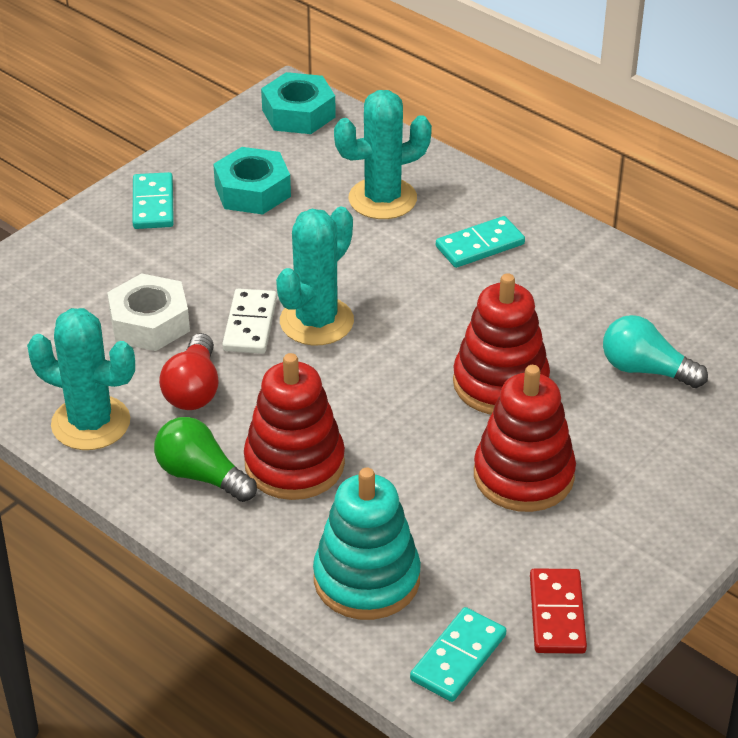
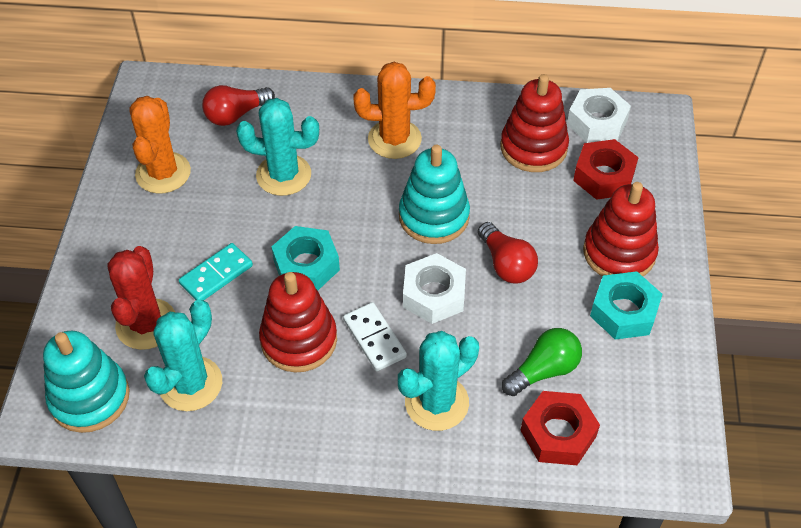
orange cactus: none = 0 -> [129,96,191,194] [354,62,436,159] = 2
red cactus: none = 0 -> [107,246,176,350] = 1
red domino: [530,568,587,654] = 1 -> none = 0
red light bulb: [159,333,219,410] = 1 -> [202,85,275,126] [478,222,538,283] = 2
red nut: none = 0 -> [520,391,600,465] [573,139,639,200] = 2
turquoise domino: [133,172,174,229] [410,607,507,702] [436,216,525,268] = 3 -> [179,243,253,301] = 1
turquoise light bulb: [603,315,708,388] = 1 -> none = 0
turquoise stacking toy: [313,467,421,620] = 1 -> [43,331,130,433] [399,145,470,244] = 2
white nut: [107,273,190,351] = 1 -> [403,253,466,324] [567,88,631,143] = 2

